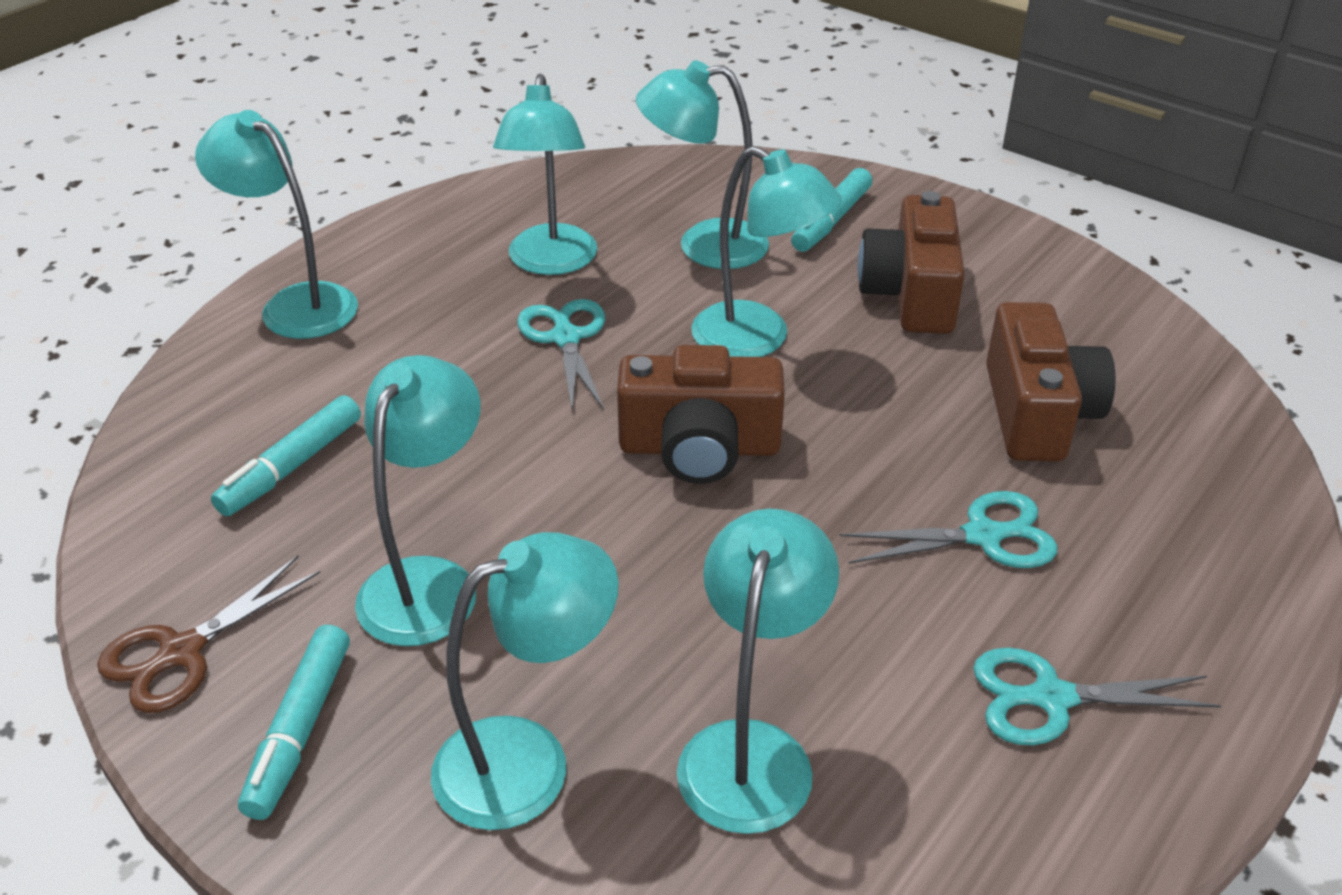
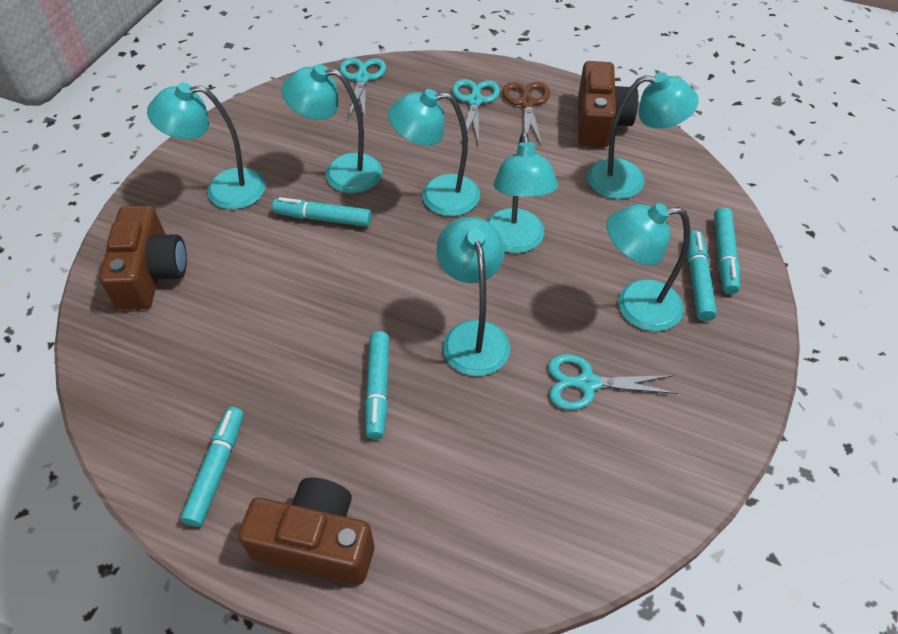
turquoise marker: [211,395,361,516] [238,625,350,820] [791,168,872,252] = 3 -> [180,407,244,527] [272,197,372,227] [365,331,389,439] [687,230,717,321] [714,207,740,294] = 5

